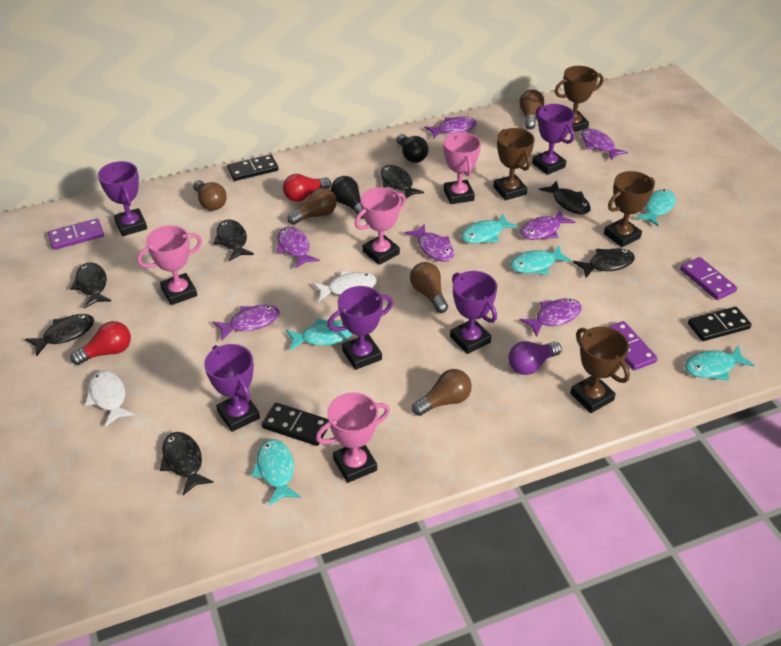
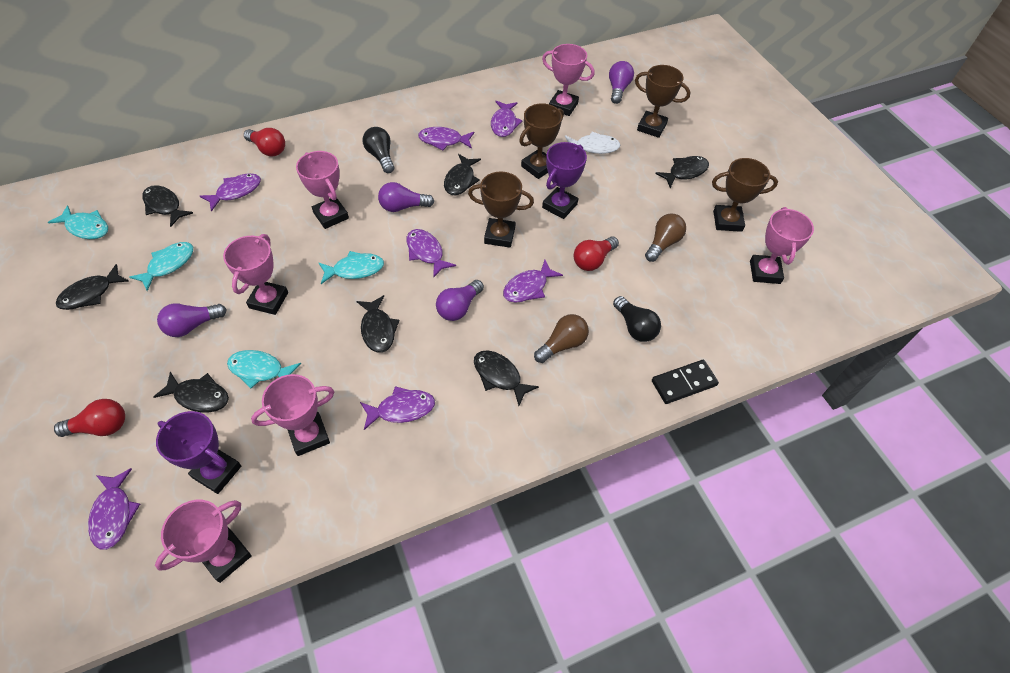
black domino: [227,154,279,181] [262,403,328,446] [688,307,752,341] = 3 -> [652,360,719,404] = 1
brown light bulb: [193,180,227,210] [287,188,337,225] [410,262,448,313] [412,369,472,416] [519,89,544,129] = 5 -> [534,314,589,363] [645,213,686,262] = 2
pink trophy: [137,225,202,305] [316,392,390,483] [355,187,406,265] [444,132,481,204] = 4 -> [155,500,252,583] [223,234,288,315] [251,374,334,456] [296,151,349,229] [542,44,595,116] [750,207,814,284] = 6
purple domino: [48,218,104,250] [608,321,658,370] [680,257,737,300] = 3 -> none = 0
purple light bulb: [508,341,562,375] = 1 -> [157,303,227,337] [378,182,434,212] [436,280,484,321] [609,61,634,104] = 4
purple trophy: [98,161,147,236] [204,344,260,432] [327,286,393,370] [450,271,497,354] [532,104,575,175] = 5 -> [156,411,241,494] [542,142,587,219] = 2
red light bulb: [70,321,131,365] [283,174,331,202] = 2 -> [54,399,125,437] [244,128,285,157] [574,237,619,271] = 3
turquoise fish: [251,439,301,505] [286,319,352,351] [461,214,518,244] [510,246,572,275] [635,189,676,226] [685,345,754,381] = 6 -> [48,205,108,239] [129,242,193,291] [227,350,301,389] [319,251,384,284] = 4
white fish: [85,370,135,427] [312,271,377,301] = 2 -> [565,132,621,154] = 1

